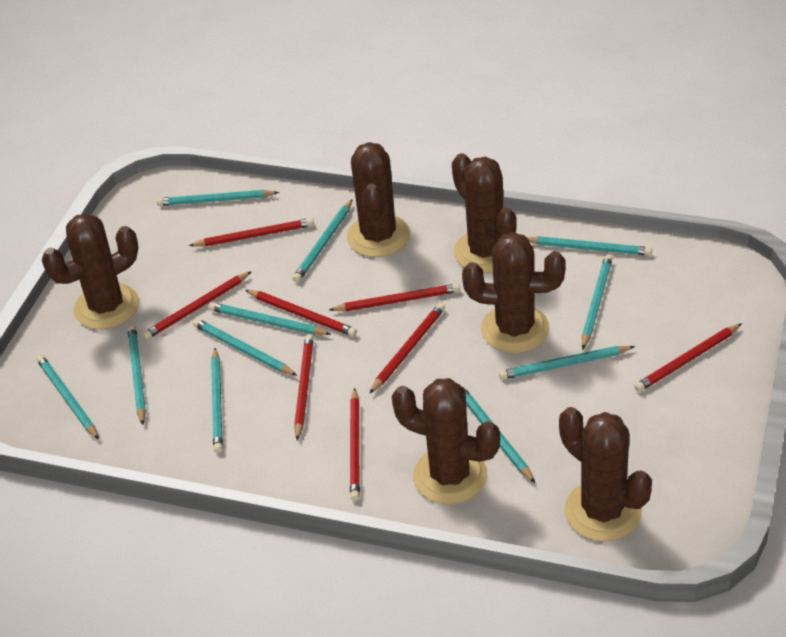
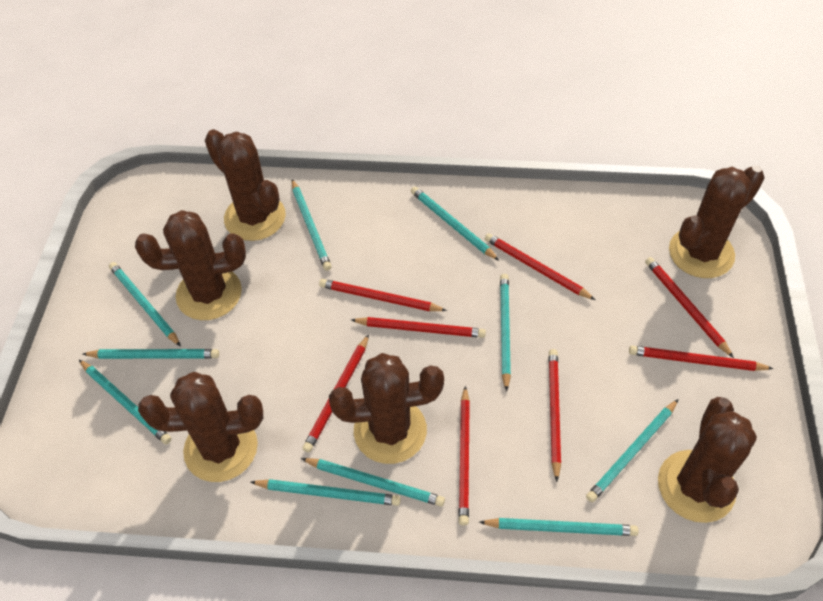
turquoise pencil: [36,355,99,440] [128,325,146,425] [156,190,279,206] [193,319,297,376] [209,302,331,335] [211,348,223,453] [293,199,353,283] [462,386,535,483] [499,346,635,380] [527,236,652,256] [582,254,613,350] = 11 -> [79,360,172,444] [83,349,219,359] [109,262,181,347] [250,479,401,506] [292,179,332,271] [301,458,445,507] [411,187,499,261] [479,518,638,536] [500,274,511,392] [586,399,679,502] = 10

